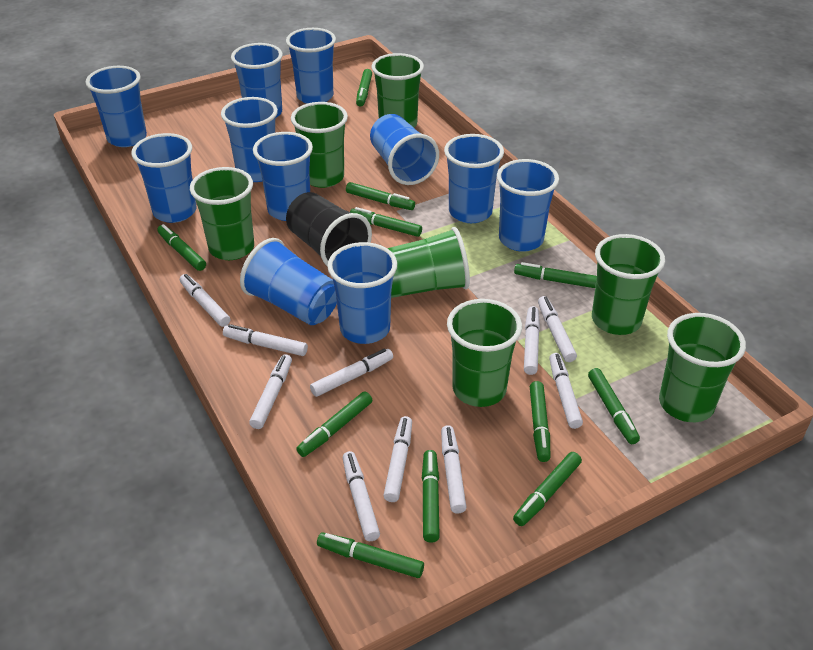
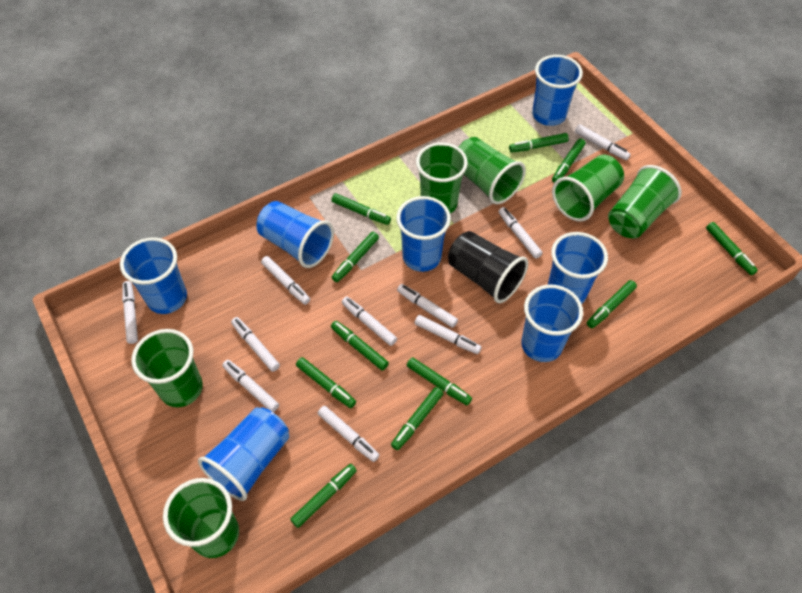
blue cup: [86,66,147,147] [131,133,196,223] [221,97,278,182] [231,43,283,118] [240,238,337,325] [253,132,313,221] [286,28,336,104] [327,242,397,344] [370,114,439,185] [444,134,504,223] [497,159,559,252] = 11 -> [120,237,187,314] [198,407,289,501] [257,201,334,268] [396,196,451,272] [521,284,583,362] [532,55,583,126] [548,232,608,304] = 7
green cup: [190,167,254,260] [291,102,348,188] [372,53,424,128] [387,227,470,298] [447,299,522,407] [592,234,665,335] [659,313,746,422] = 7 -> [131,329,203,407] [163,478,239,558] [416,142,468,214] [459,137,526,204] [552,155,624,221] [608,165,682,239] = 6

